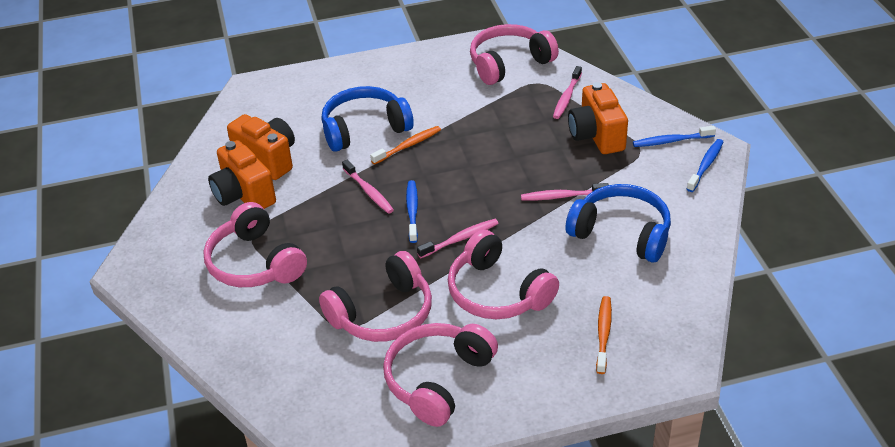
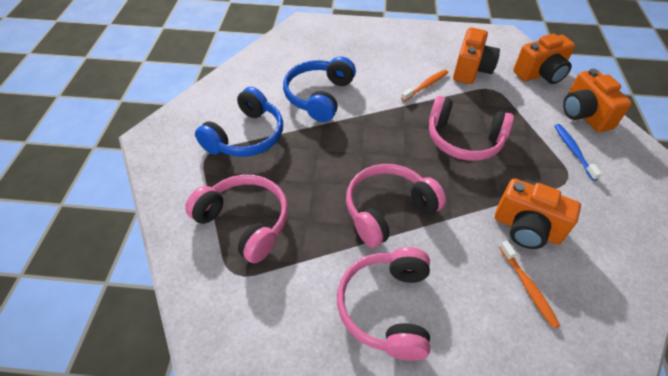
blue toothbrush: [406,180,418,243] [633,126,716,147] [687,139,723,192] = 3 -> [554,124,602,181] = 1
orange camera: [208,140,276,209] [227,114,295,180] [568,82,628,154] = 3 -> [453,27,500,84] [495,179,581,249] [513,34,575,84] [563,69,632,132] = 4
pink headphones: [203,202,307,287] [319,251,432,342] [383,323,498,427] [448,230,559,319] [470,24,559,85] = 5 -> [185,175,288,263] [337,247,430,361] [346,164,446,248] [429,96,514,161] = 4
pink toothbrush: [342,160,394,214] [417,219,499,258] [521,183,608,201] [553,66,582,119] = 4 -> none = 0

